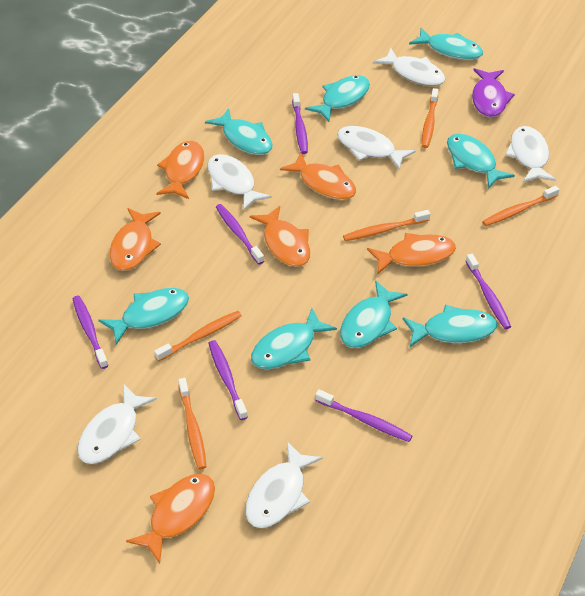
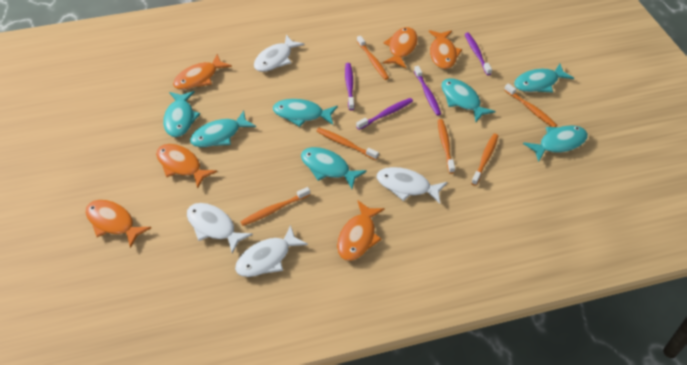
orange toothbrush: [154,311,242,361] [178,378,207,469] [343,210,430,241] [422,88,439,148] [482,186,559,226] = 5 -> [240,187,310,226] [316,128,379,160] [357,36,389,80] [438,119,455,174] [471,134,498,186] [504,83,557,127] = 6
purple fish: [472,68,515,117] = 1 -> none = 0
purple toothbrush: [72,296,108,369] [208,340,248,420] [216,204,264,264] [292,93,308,154] [315,389,412,442] [466,254,511,329] = 6 -> [345,63,354,110] [356,98,413,130] [414,66,441,116] [465,33,492,75] = 4
turquoise fish: [99,288,189,345] [205,108,273,155] [251,308,337,369] [305,75,370,122] [340,280,408,348] [403,305,497,347] [409,28,483,60] [447,133,515,189] = 8 -> [163,91,200,137] [190,111,256,147] [273,99,338,127] [301,147,367,189] [441,78,496,122] [514,64,574,92] [523,125,588,162] = 7
white fish: [77,384,157,464] [207,154,272,211] [246,442,323,528] [337,126,416,170] [373,48,445,86] [505,126,556,182] = 6 -> [187,203,253,254] [235,225,308,277] [254,35,304,72] [377,167,447,204] = 4

